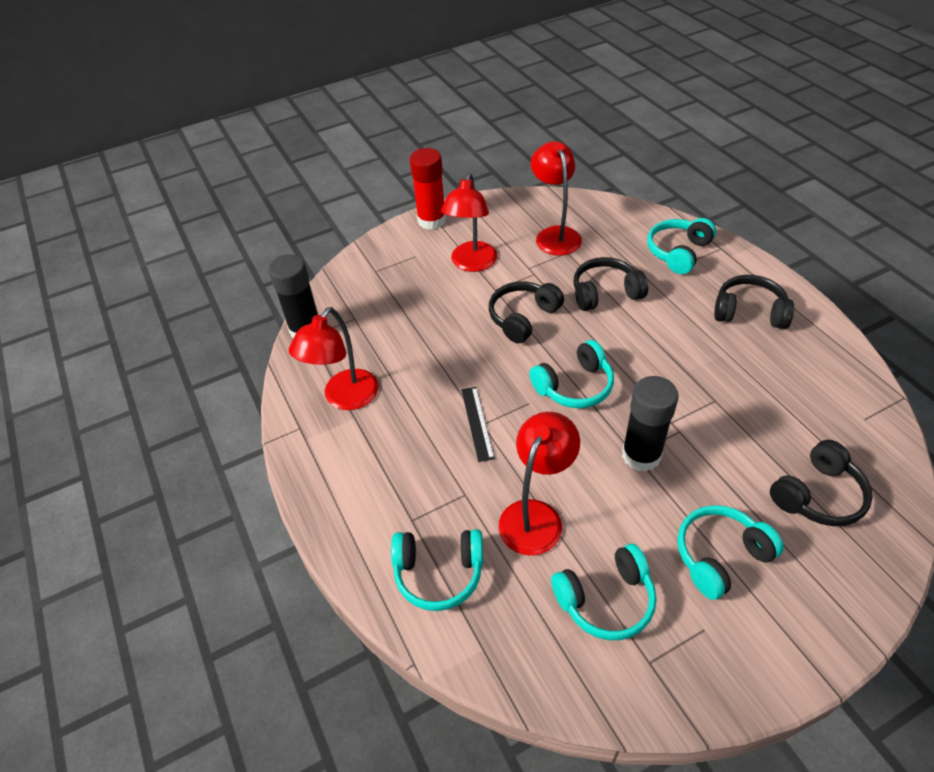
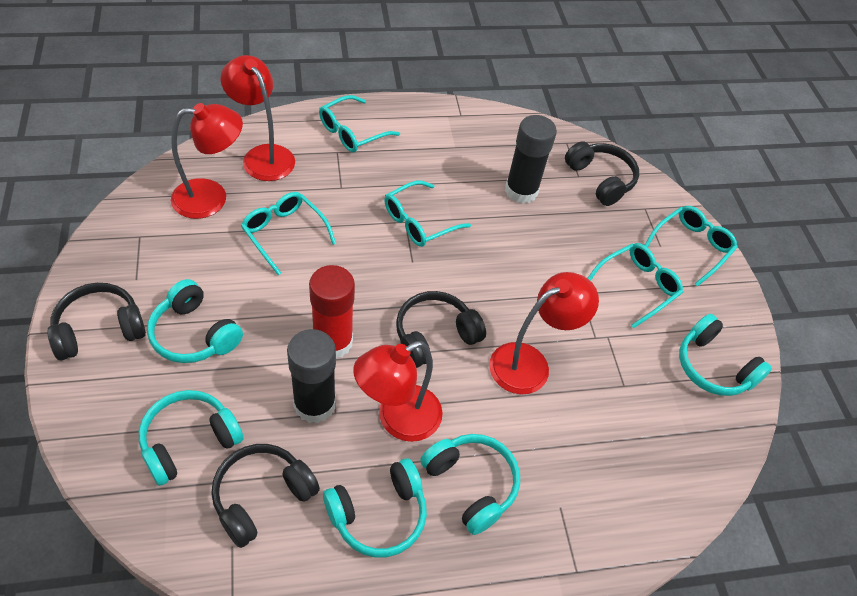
black ruler: [461,387,495,462] = 1 -> none = 0
turquoise glasses: none = 0 -> [241,192,336,275] [319,95,400,152] [384,180,471,247] [588,243,683,328] [645,206,738,287] = 5

